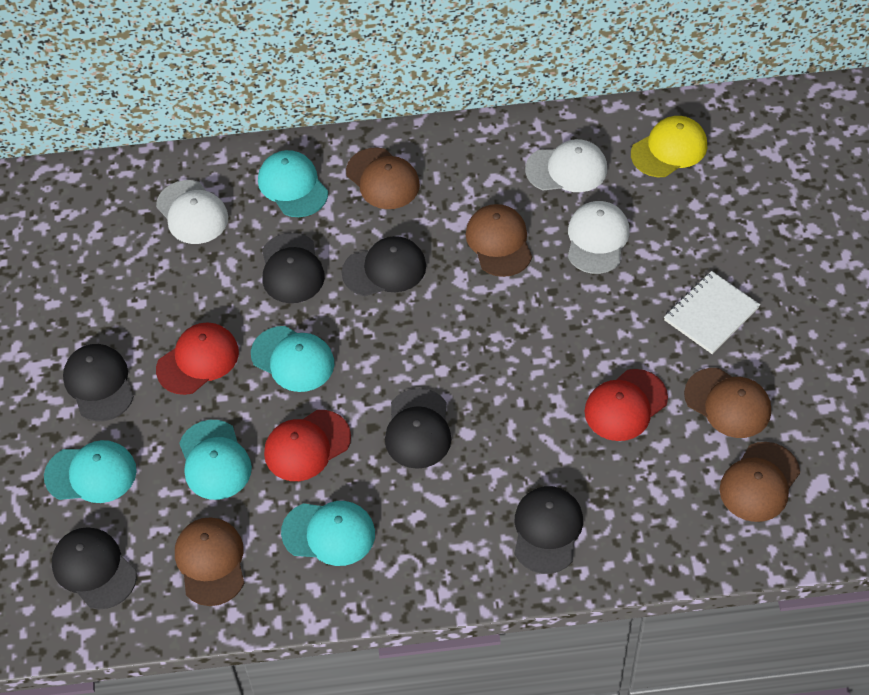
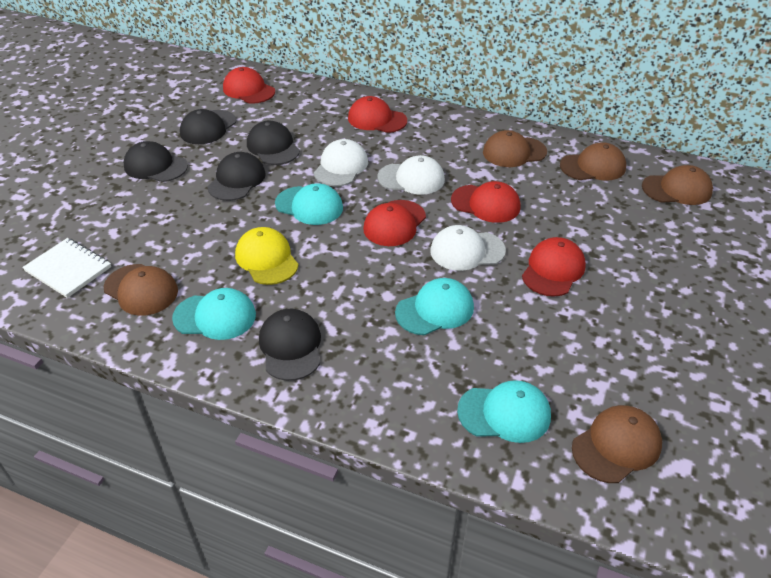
black cap: [52,527,137,610] [63,344,134,421] [262,233,325,303] [342,236,426,296] [385,388,451,469] [514,486,583,574] = 6 -> [124,141,188,182] [180,109,236,144] [207,152,266,201] [247,121,300,165] [259,309,321,381] = 5
red cap: [156,322,239,395] [264,410,351,481] [584,369,668,441] = 3 -> [223,67,275,104] [348,96,407,133] [363,200,426,246] [451,181,521,223] [522,237,586,297] = 5
turquoise cap: [44,440,137,503] [179,420,252,500] [251,326,334,392] [258,150,328,217] [281,501,375,566] = 5 -> [172,288,256,340] [275,183,343,225] [395,278,474,335] [457,380,551,443] = 4

